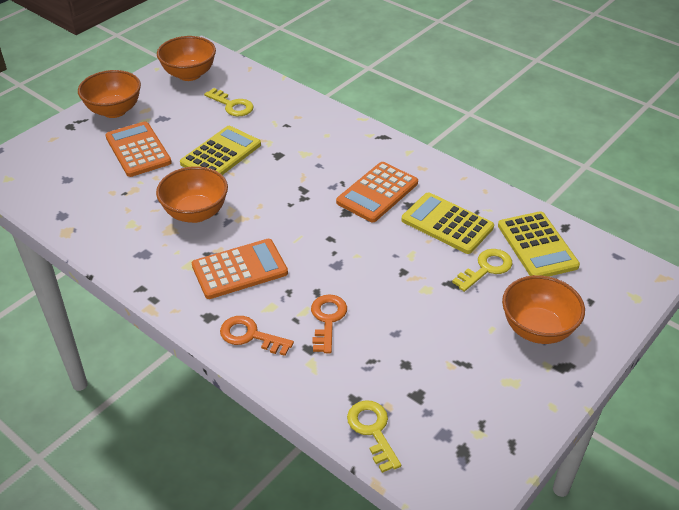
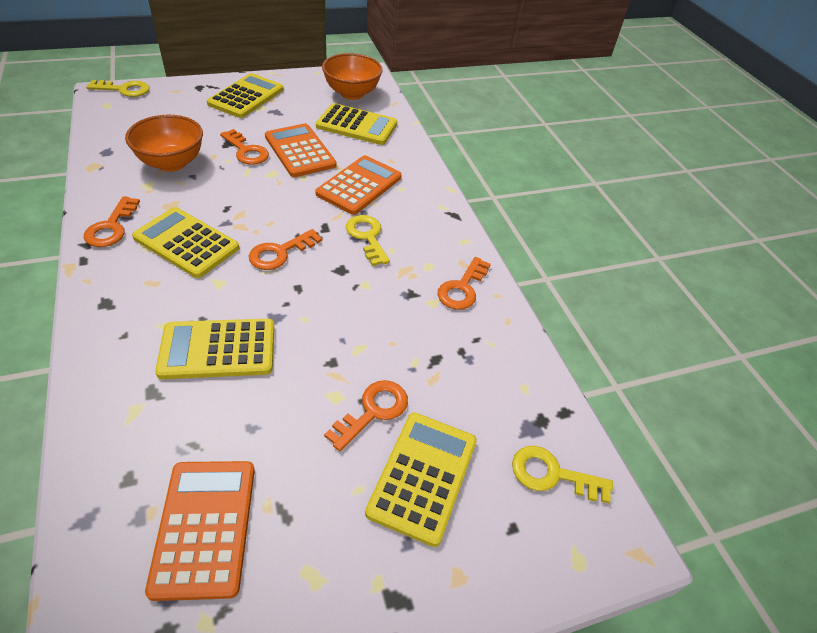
orange bowl: [78,70,141,118] [156,166,228,223] [157,36,216,81] [502,275,585,344] = 4 -> [125,115,203,172] [322,53,383,100] = 2
orange key: [220,316,294,356] [311,294,347,353] = 2 -> [84,196,140,247] [220,129,269,165] [249,229,322,270] [324,380,408,451] [438,257,491,310] = 5
yellow calculator: [180,126,261,175] [401,192,494,254] [498,211,580,276] = 3 -> [132,207,239,278] [155,319,274,379] [207,73,284,118] [316,103,397,145] [365,413,477,547] = 5

